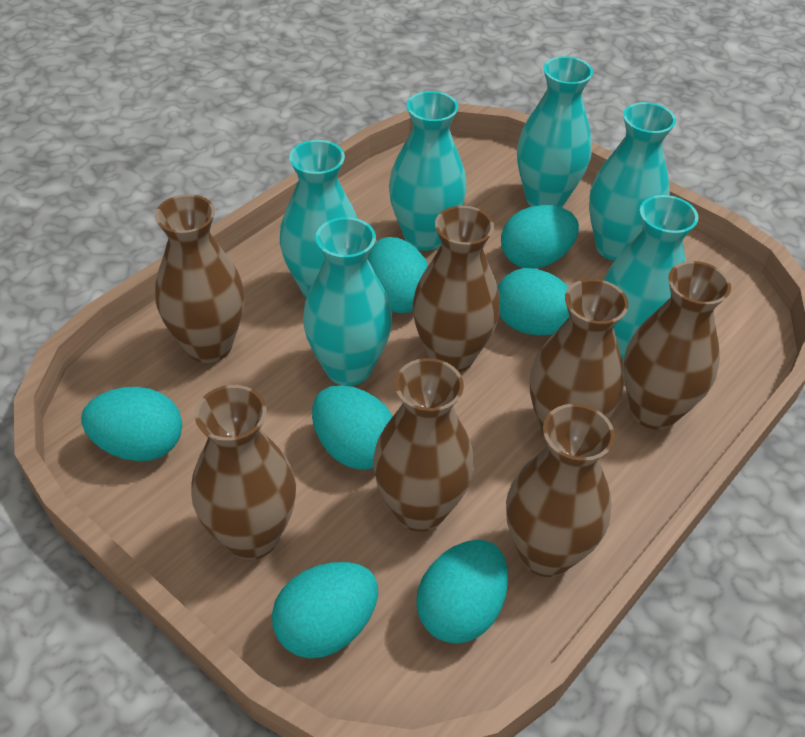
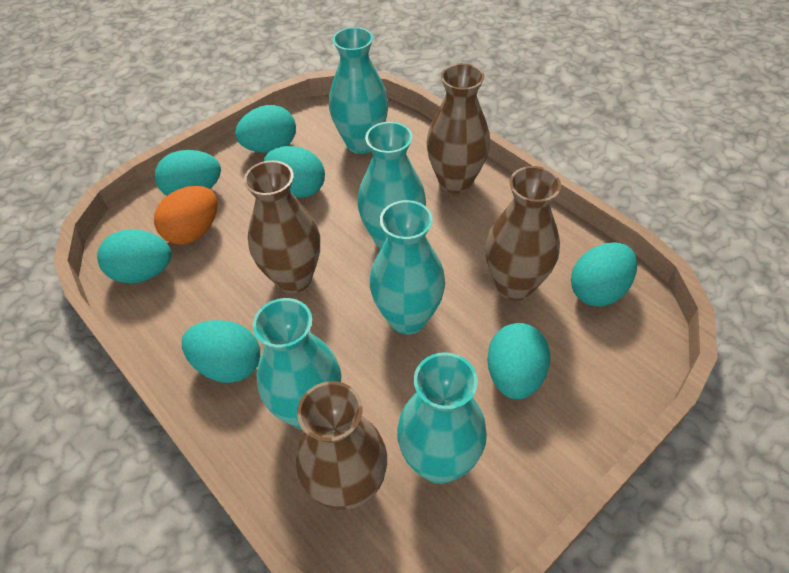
brown vase: [155,194,244,363] [191,385,296,560] [373,358,474,532] [413,206,500,372] [506,404,615,577] [530,279,629,438] [624,261,731,430] = 7 -> [244,160,320,293] [296,381,387,510] [426,63,490,194] [485,166,561,301] = 4
orange egg: none = 0 -> [154,186,218,244] = 1
turquoise vase: [280,140,358,298] [303,217,392,386] [389,91,467,251] [517,56,593,207] [589,102,676,261] [604,195,699,359] = 6 -> [253,298,341,430] [329,27,388,154] [358,122,426,250] [370,200,445,334] [397,352,487,484] = 5

